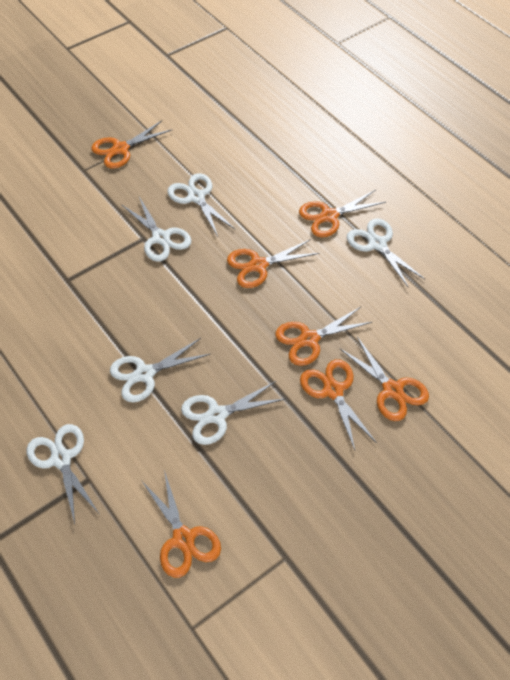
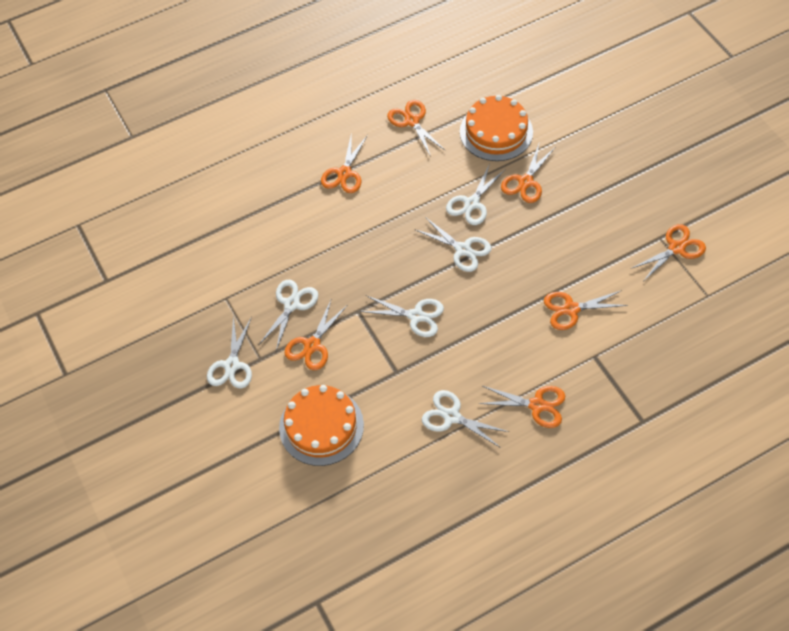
orange cake: none = 0 -> [279,385,364,466] [460,95,533,161] = 2

